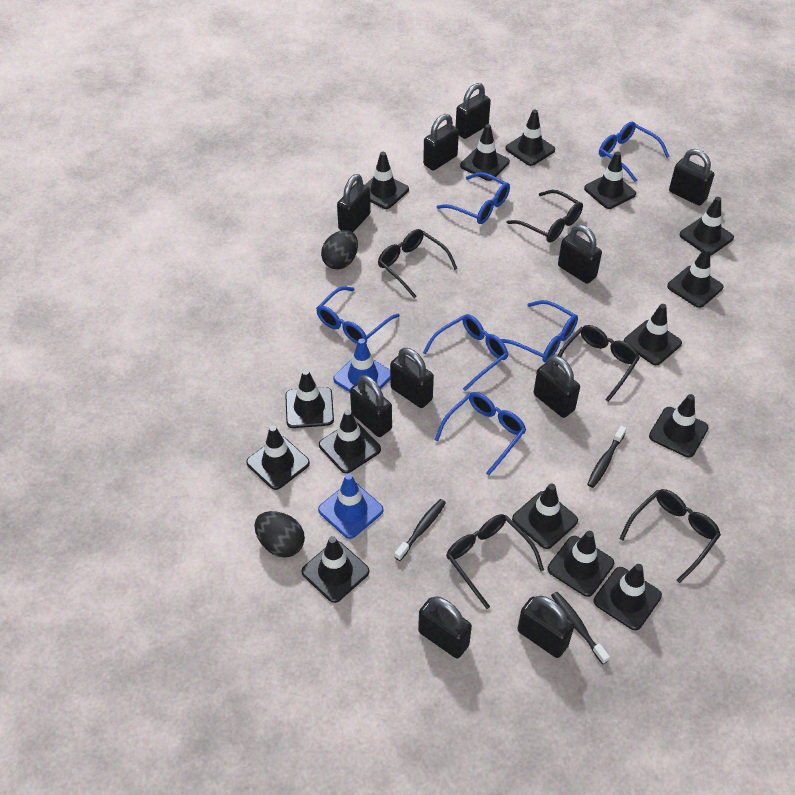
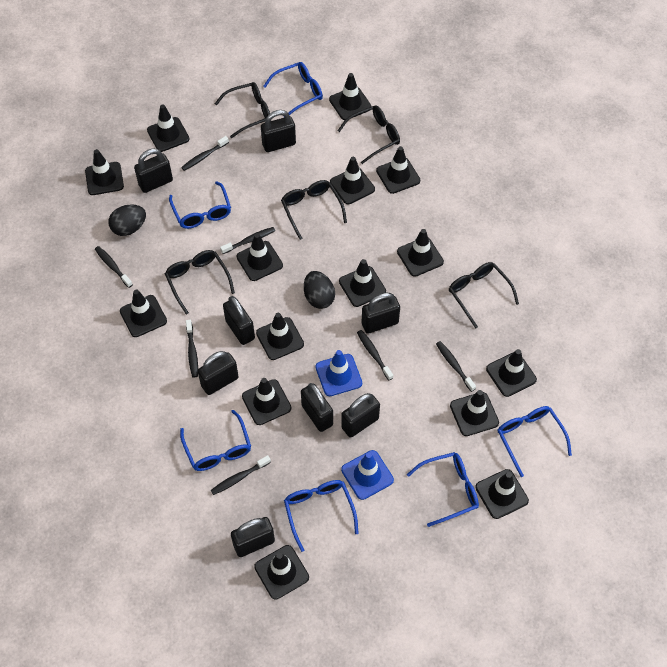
black padlock: [337,174,371,232] [350,375,392,437] [390,348,434,408] [418,596,472,658] [423,114,459,171] [456,83,491,139] [517,596,574,658] [534,356,580,418] [558,225,602,284] [669,149,714,206] = 10 -> [134,149,173,193] [198,351,239,395] [223,296,255,345] [231,517,275,557] [261,110,296,152] [301,383,333,432] [341,393,380,438] [362,293,400,334] = 8
black toothbrush: [395,499,446,561] [551,592,610,664] [587,426,627,488] = 3 -> [95,246,133,288] [181,136,229,171] [186,320,198,378] [211,455,271,495] [220,227,275,254] [357,330,393,380] [436,341,476,392] = 7

